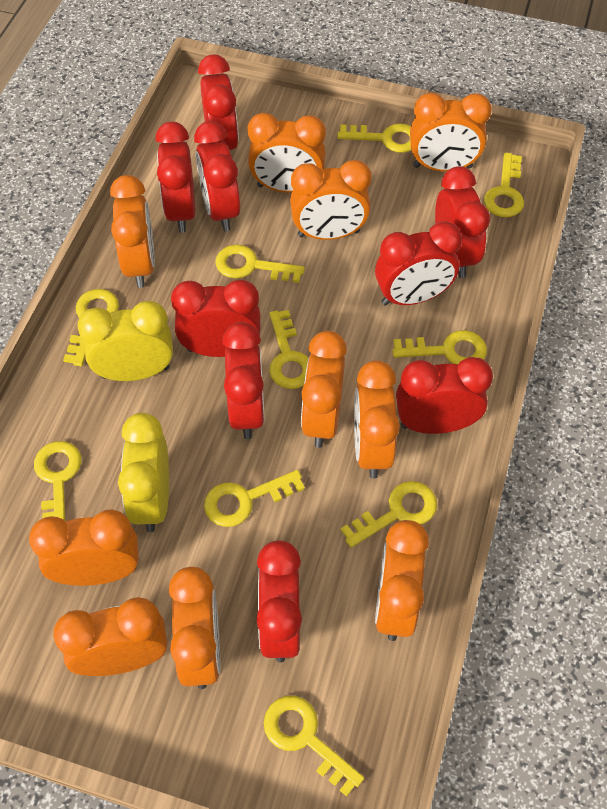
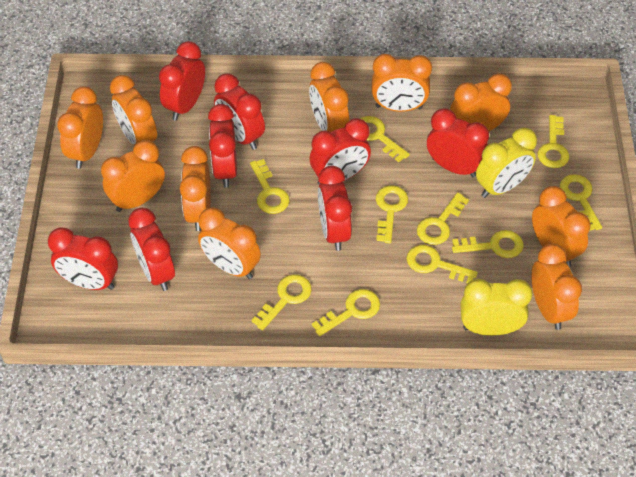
red clock: [155,122,195,233] [171,280,260,357] [194,121,240,231] [198,54,239,150] [222,322,265,439] [257,540,302,663] [375,221,462,306] [396,357,493,434] [435,166,490,278] = 9 -> [48,227,118,290] [128,208,175,291] [159,41,205,121] [208,104,237,188] [214,74,265,150] [310,118,371,185] [318,166,352,251] [427,108,489,177] = 8

